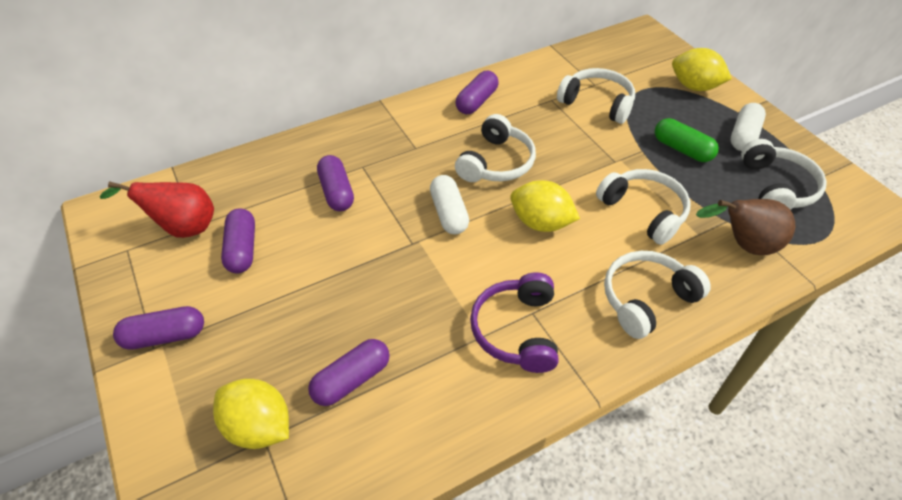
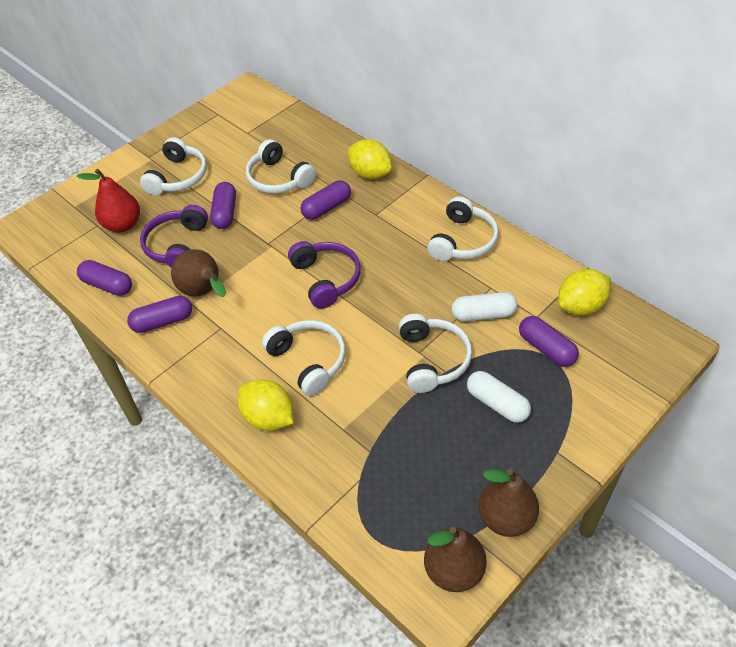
brown pear: [696,199,795,255] = 1 -> [171,249,226,297] [424,527,487,592] [478,469,539,537] = 3
green capsule: [655,118,719,162] = 1 -> none = 0
purple headphones: [470,272,559,373] = 1 -> [140,205,208,268] [288,241,361,309] = 2

